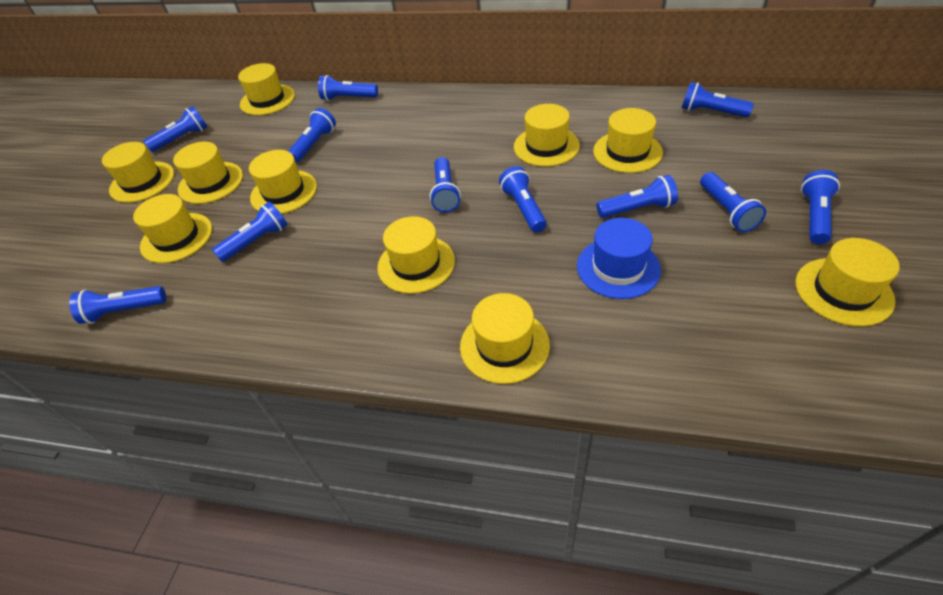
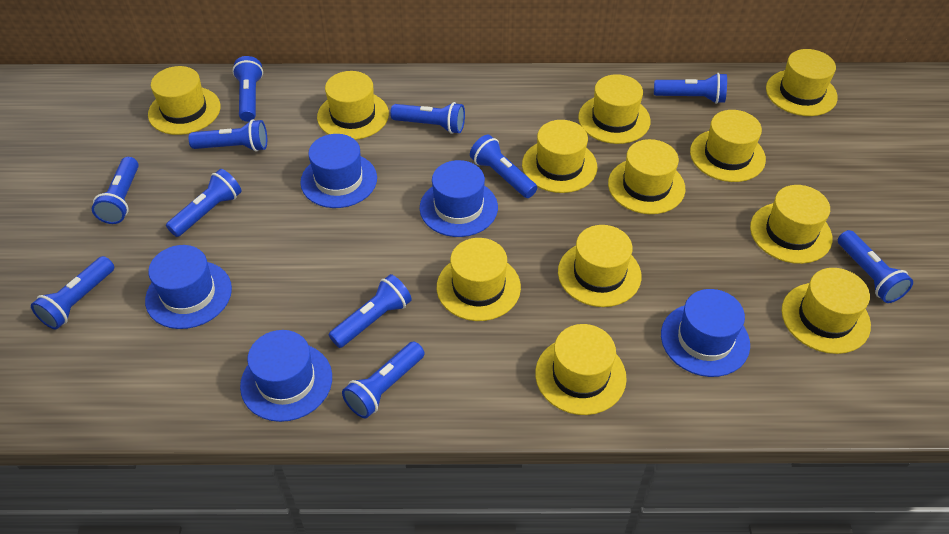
blue hat: [577,218,661,299] = 1 -> [145,245,232,329] [240,330,332,422] [300,134,377,208] [420,160,498,237] [661,289,750,377] = 5
yellow hat: [102,142,174,203] [133,194,212,263] [173,142,243,204] [238,63,295,115] [249,150,317,214] [377,216,455,294] [460,293,550,384] [514,104,580,167] [593,108,663,173] [795,238,900,326] = 10 -> [148,66,221,135] [317,71,389,140] [437,238,521,321] [522,120,597,193] [535,324,627,415] [558,225,641,307] [578,74,651,144] [608,139,685,214] [690,110,766,182] [750,185,832,264] [766,49,838,116] [782,268,871,354] = 12

